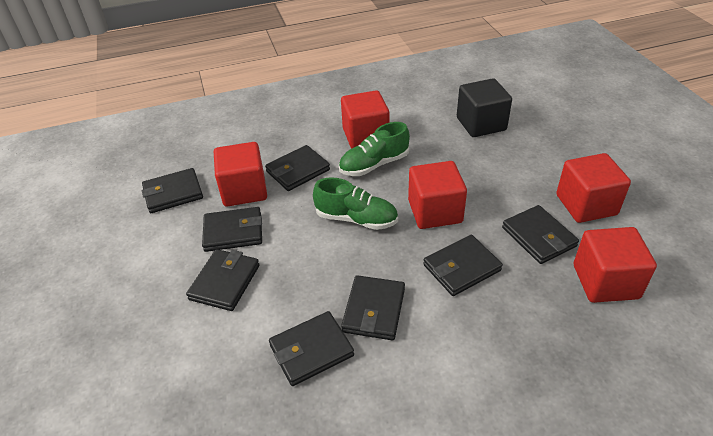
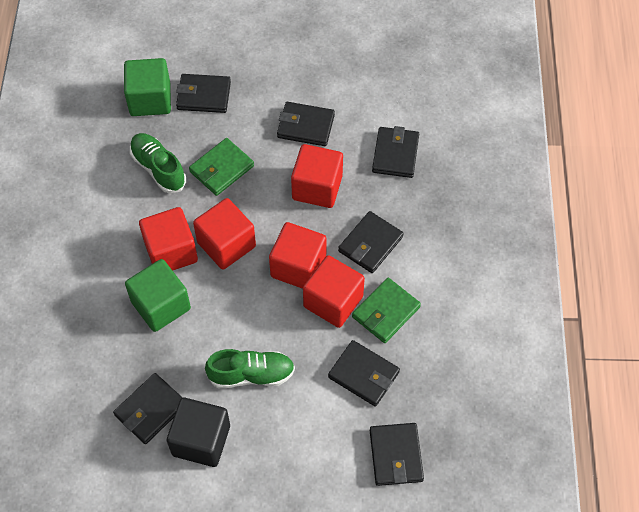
black wallet: [142,168,203,213] [186,249,260,311] [202,207,262,252] [265,145,330,191] [269,311,354,386] [341,275,405,340] [423,235,503,296] [502,205,579,264] = 8 -> [113,373,183,444] [176,74,231,113] [277,102,335,146] [328,340,400,406] [338,211,404,273] [370,423,424,486] [372,126,419,178] = 7
green cube: none = 0 -> [124,58,171,116] [125,259,191,332] = 2
green wallet: none = 0 -> [189,138,254,196] [352,278,421,343] = 2

